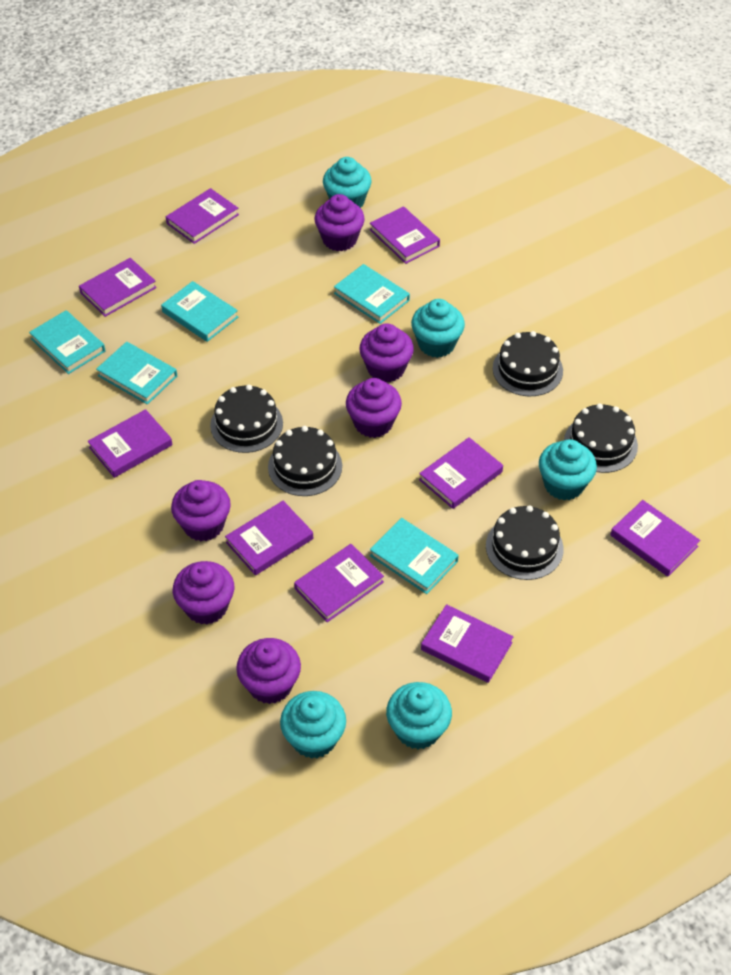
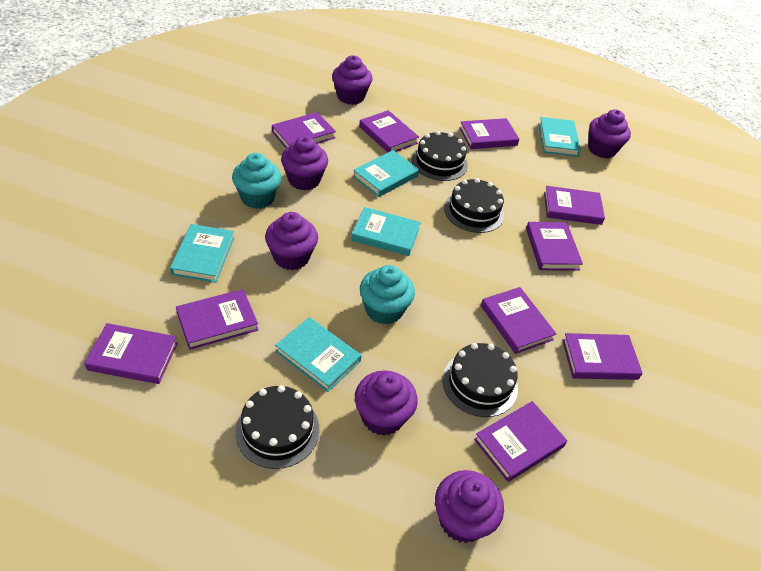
black cake: [210,385,283,453] [268,426,342,496] [486,505,564,580] [493,331,563,396] [564,403,638,473] = 5 -> [235,385,320,469] [411,131,468,181] [442,343,518,417] [444,178,504,233] = 4
purple book: [79,258,157,317] [88,409,172,478] [166,188,239,244] [225,501,313,575] [294,544,384,622] [370,206,440,264] [419,437,503,509] [421,604,513,683] [610,500,700,577] = 9 -> [84,323,178,384] [176,289,258,350] [272,112,336,148] [359,110,419,153] [459,118,519,149] [474,401,567,482] [481,287,556,354] [526,222,583,271] [544,186,605,225] [562,333,643,380] = 10
turquoise cupcake: [280,691,346,759] [323,157,372,208] [386,682,452,749] [411,299,465,358] [539,439,597,500] = 5 -> [232,153,281,209] [360,265,415,324] = 2

